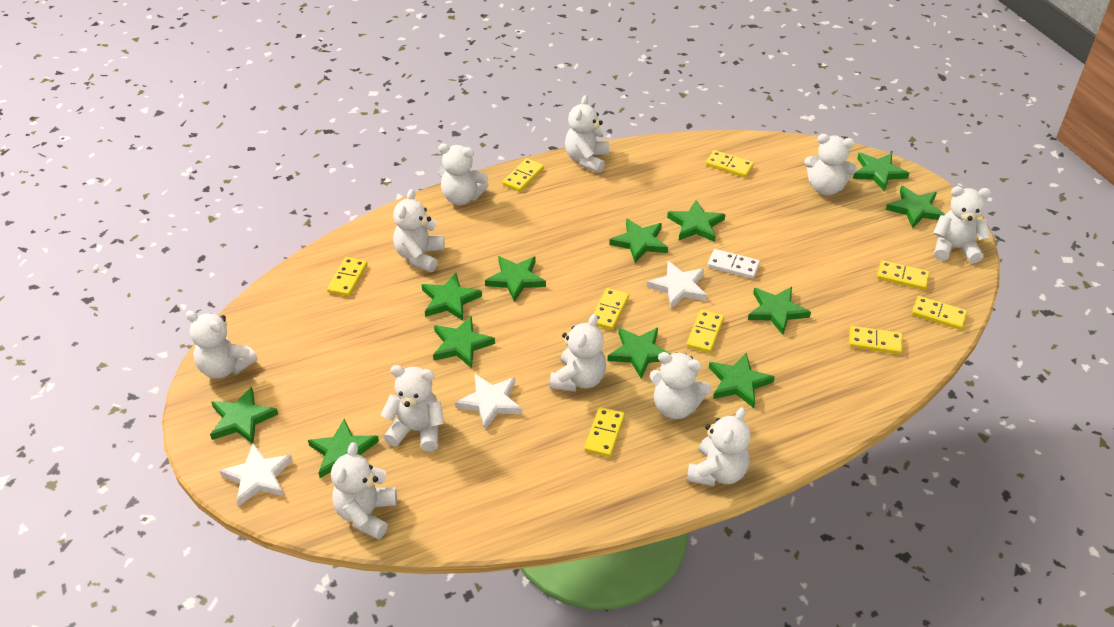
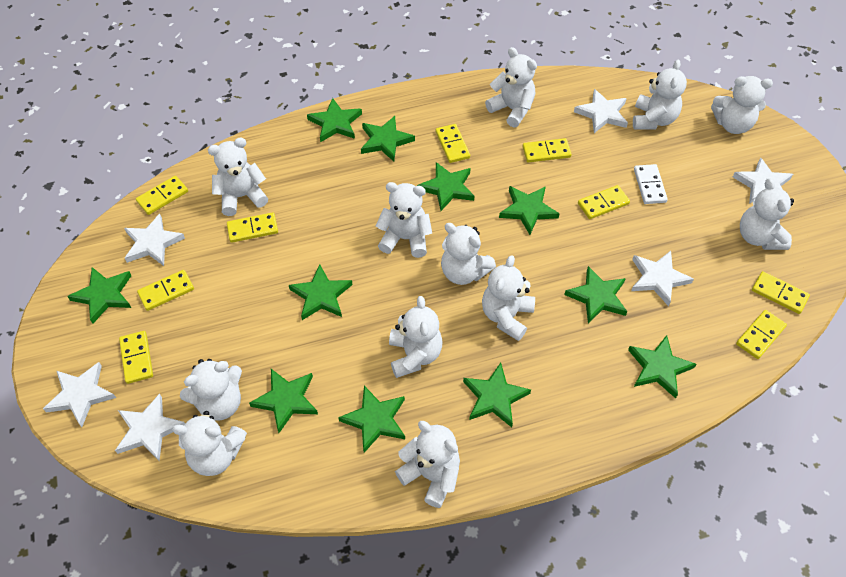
green star: [210,387,278,444] [308,419,379,478] [421,273,482,321] [433,316,495,368] [485,256,546,302] [607,328,671,378] [609,218,668,263] [667,200,726,242] [709,353,775,408] [748,287,811,335] [853,153,909,191] [886,186,945,228] = 12 -> [67,267,132,324] [249,369,318,433] [289,264,353,320] [307,98,362,142] [338,386,405,453] [361,116,415,162] [417,162,474,211] [463,363,531,427] [499,186,560,235] [564,266,628,323] [628,335,696,398] = 11
white star: [219,443,293,506] [455,374,522,430] [647,261,707,309] = 3 -> [43,362,116,427] [115,394,185,461] [124,214,185,266] [574,89,628,133] [631,251,694,307] [733,157,793,204] = 6
white teddy bear: [186,311,258,379] [331,442,397,540] [381,365,444,452] [393,189,444,272] [438,143,489,205] [550,314,606,392] [565,95,609,173] [649,352,711,419] [687,407,751,486] [804,134,857,196] [933,186,991,263] = 11 -> [172,411,247,476] [180,359,242,421] [208,138,268,216] [376,182,432,258] [389,296,442,378] [395,421,460,508] [441,223,496,285] [482,255,535,341] [485,47,537,128] [633,59,687,130] [711,76,773,134] [740,178,794,250] = 12

